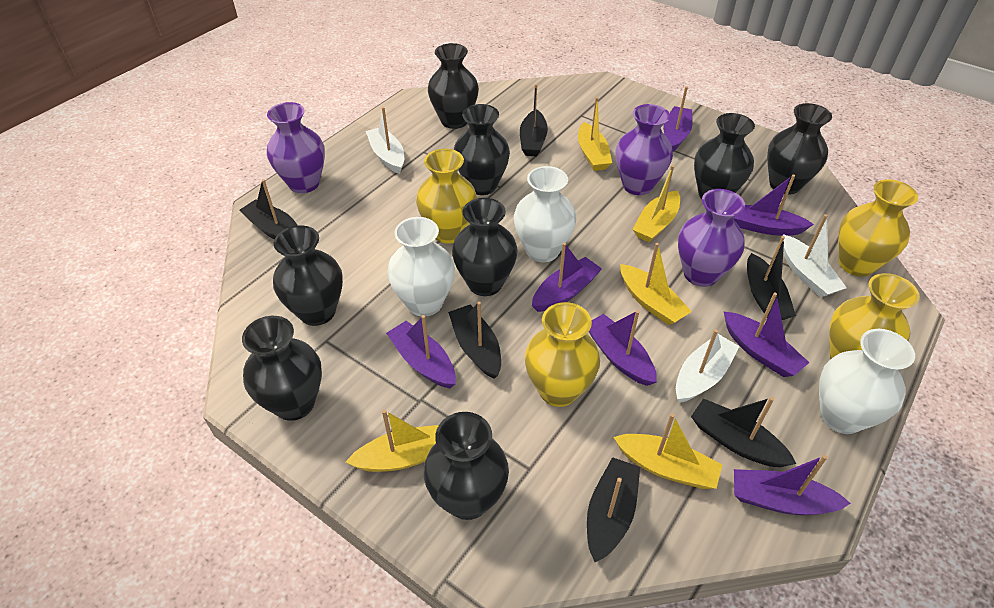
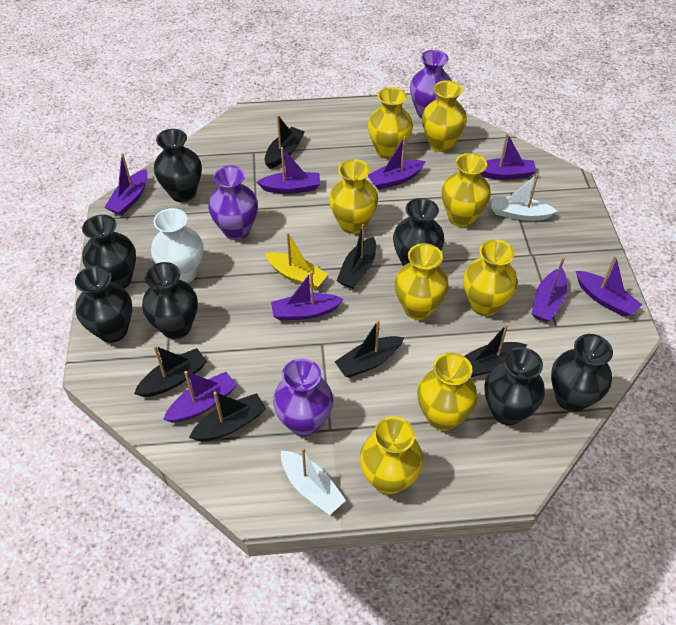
black vase: [242,316,322,421] [273,225,343,326] [424,412,509,520] [428,43,479,129] [452,198,518,296] [454,104,510,195] [694,113,755,199] [767,103,832,195] = 8 -> [75,266,132,343] [82,215,136,288] [142,262,198,339] [154,129,202,202] [393,198,444,266] [485,347,545,425] [551,334,613,412] = 7
purple boat: [386,315,456,388] [532,243,602,312] [589,310,657,386] [663,86,692,151] [723,293,810,377] [733,175,814,236] [734,455,851,515] = 7 -> [104,153,147,215] [163,371,237,423] [257,147,320,194] [271,271,344,321] [368,136,426,190] [480,133,537,180] [532,256,567,322] [576,255,642,317] = 8
white boat: [366,107,404,174] [676,329,740,403] [783,214,847,297] = 3 -> [281,447,346,515] [491,174,557,221] = 2
white vase: [387,217,455,317] [514,166,576,262] [819,329,915,434] = 3 -> [151,208,203,283] = 1
yellow boat: [346,410,439,472] [578,97,612,171] [614,414,723,489] [620,243,692,325] [633,165,680,242] = 5 -> [265,232,328,289] = 1
yellow vase: [416,149,477,243] [525,302,600,407] [829,273,920,360] [838,179,918,277] = 4 -> [329,159,378,234] [360,416,423,495] [368,87,413,159] [395,243,449,320] [417,353,478,431] [422,80,467,152] [442,153,491,227] [463,239,517,316] = 8

